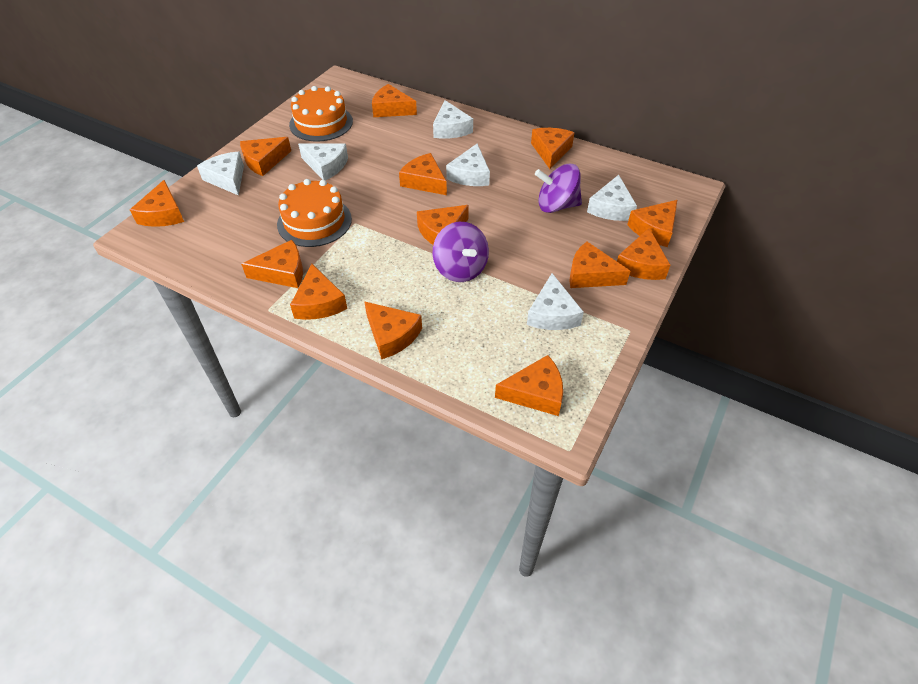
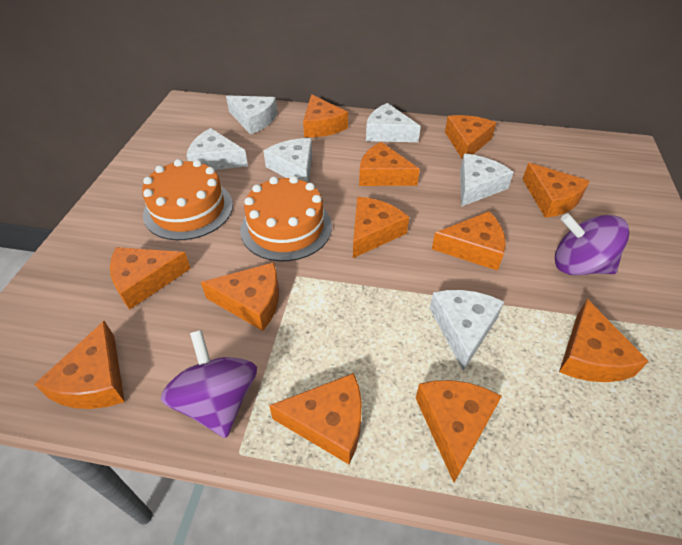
orange cheese: [130,180,184,227] [240,137,291,176] [241,240,303,288] [290,264,347,320] [364,301,422,359] [372,84,417,117] [399,153,447,195] [417,205,469,245] [495,355,563,416] [531,128,575,169] [569,242,630,288] [617,228,670,280] [627,200,677,247] = 13 -> [35,321,125,409] [110,247,191,309] [201,262,279,331] [269,373,362,464] [303,94,348,137] [353,197,409,258] [359,142,420,186] [416,380,502,482] [432,211,506,271] [445,115,496,160] [522,163,590,218] [559,299,649,382] = 12

